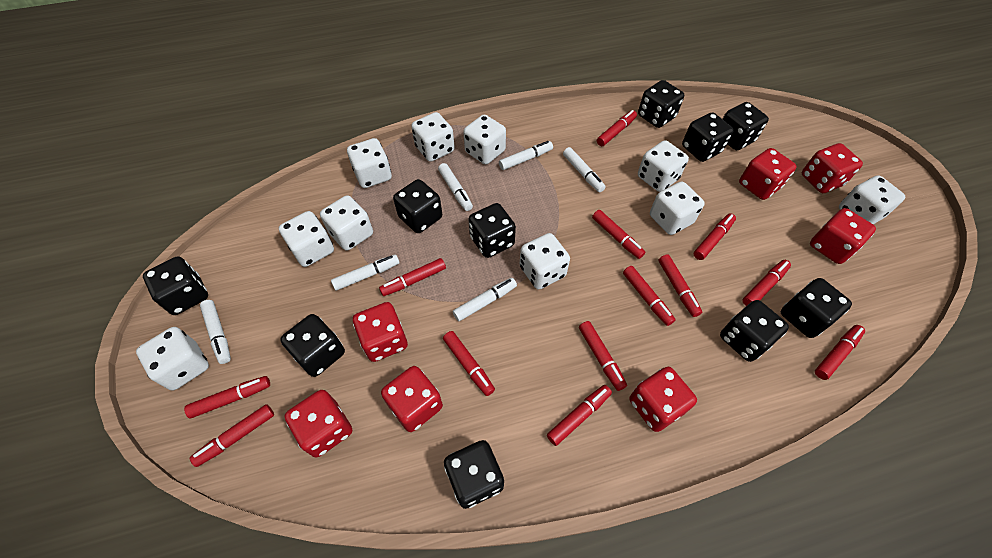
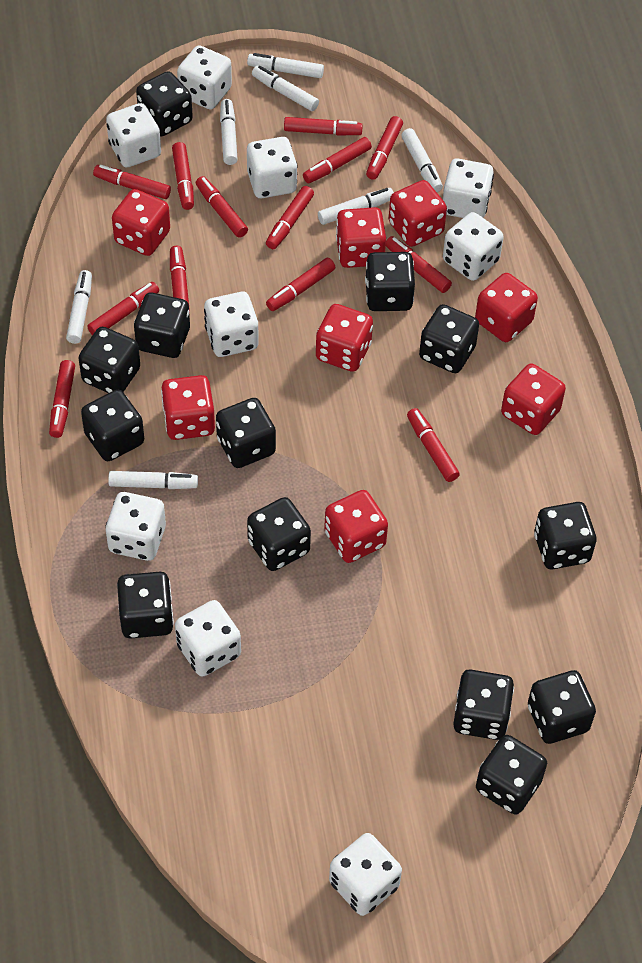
black dice: [143,256,208,315] [280,314,345,377] [393,179,442,233] [444,440,504,509] [469,203,516,258] [638,80,684,128] [682,112,734,162] [720,300,789,362] [723,102,769,150] [781,278,852,338] = 10 -> [78,327,140,393] [81,390,144,461] [117,572,174,638] [134,293,190,358] [136,71,193,137] [216,398,276,468] [247,497,311,571] [365,252,415,311] [419,304,479,373] [453,669,514,740] [476,735,547,814] [528,670,596,744] [534,502,597,570] = 13
red dice: [285,390,352,457] [353,302,408,362] [381,366,443,432] [629,367,697,432] [739,148,797,200] [802,143,863,193] [810,208,876,264] = 7 -> [112,189,170,256] [161,375,215,440] [316,304,373,372] [324,490,388,563] [336,207,386,268] [389,180,447,247] [475,273,538,342] [501,364,566,435] = 8
white dice: [136,327,209,390] [279,211,334,267] [320,195,373,251] [347,138,392,188] [411,112,455,162] [463,115,506,164] [520,233,570,290] [638,140,689,192] [650,182,705,235] [839,175,905,224] = 10 -> [105,492,166,561] [106,103,161,168] [175,600,241,677] [177,45,232,109] [204,292,259,357] [247,137,298,198] [329,833,402,916] [443,159,494,218] [443,212,504,281] = 9
white marker: [200,300,231,364] [331,254,400,291] [438,163,473,211] [453,278,517,321] [499,141,553,170] [563,147,606,192] = 6 -> [66,270,92,344] [108,471,198,489] [220,99,238,165] [247,53,324,78] [252,66,319,111] [318,188,394,225] [401,128,443,192] = 7

